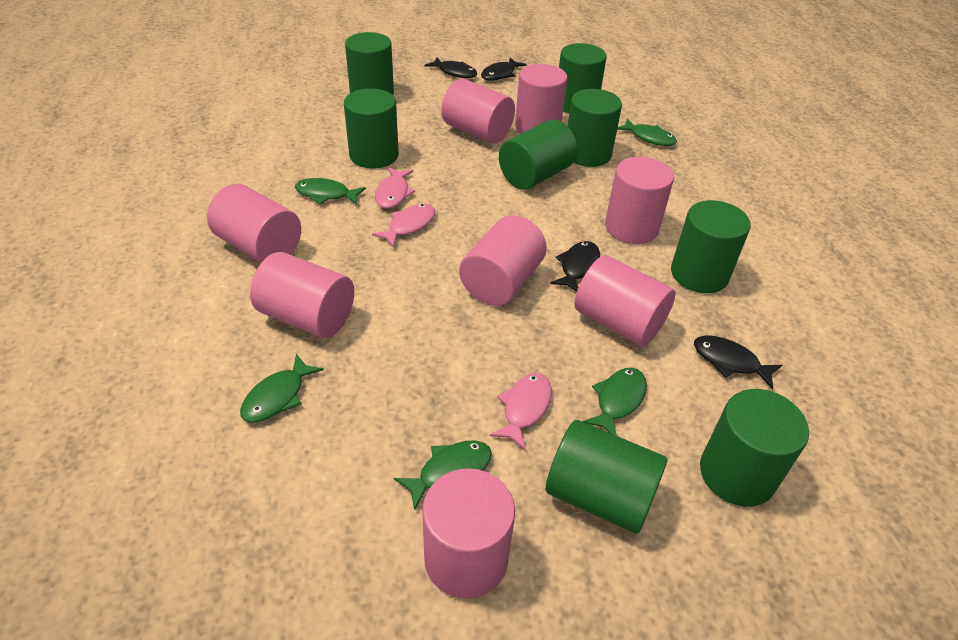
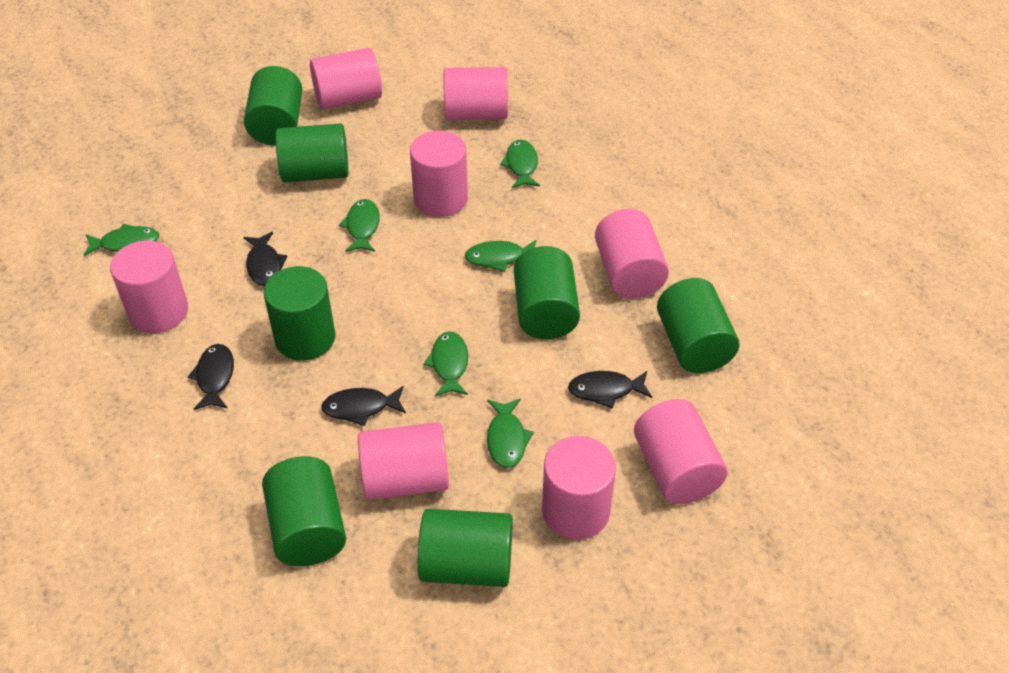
green cylinder: [344,88,399,169] [345,32,394,95] [499,119,577,190] [546,420,667,534] [559,43,607,113] [568,89,622,167] [671,200,751,293] [700,389,809,507] = 8 -> [244,66,302,145] [262,456,346,566] [264,266,335,361] [276,123,349,183] [418,509,513,587] [514,246,580,339] [657,278,739,373] = 7
green fish: [240,353,324,423] [295,178,366,204] [394,441,492,511] [583,367,647,436] [617,118,677,146] = 5 -> [84,224,160,256] [339,199,380,252] [424,331,468,396] [465,240,536,272] [487,399,534,468] [500,140,540,188] = 6
pink fish: [372,204,435,248] [375,167,415,209] [490,373,552,450] = 3 -> none = 0

